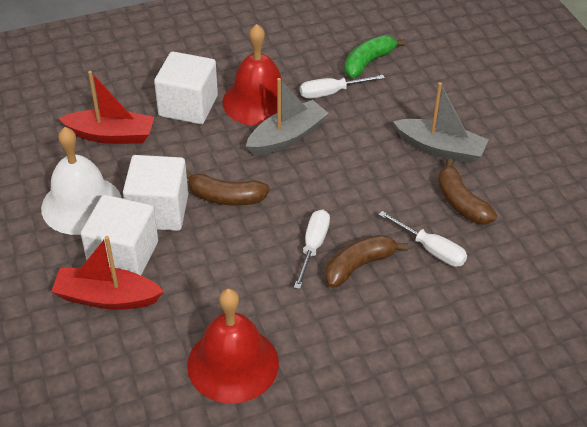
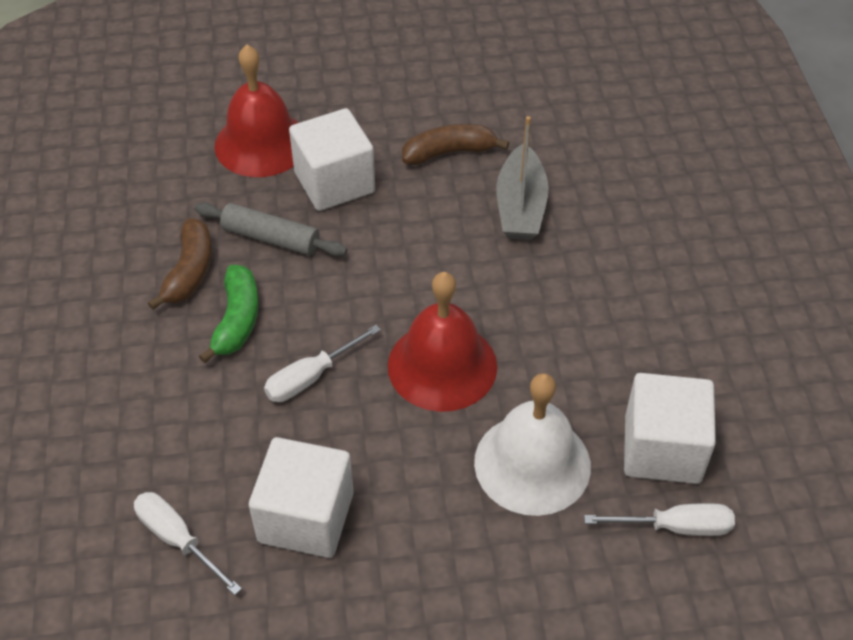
brown banana: [186,169,270,206] [325,235,408,288] [438,159,497,224] = 3 -> [148,218,212,310] [402,124,509,165] = 2
grey boat: [246,78,329,156] [393,82,488,164] = 2 -> [496,116,549,240] = 1
grey rolling pin: none = 0 -> [194,202,347,257] = 1
red boat: [51,236,164,310] [58,71,154,144] = 2 -> none = 0

